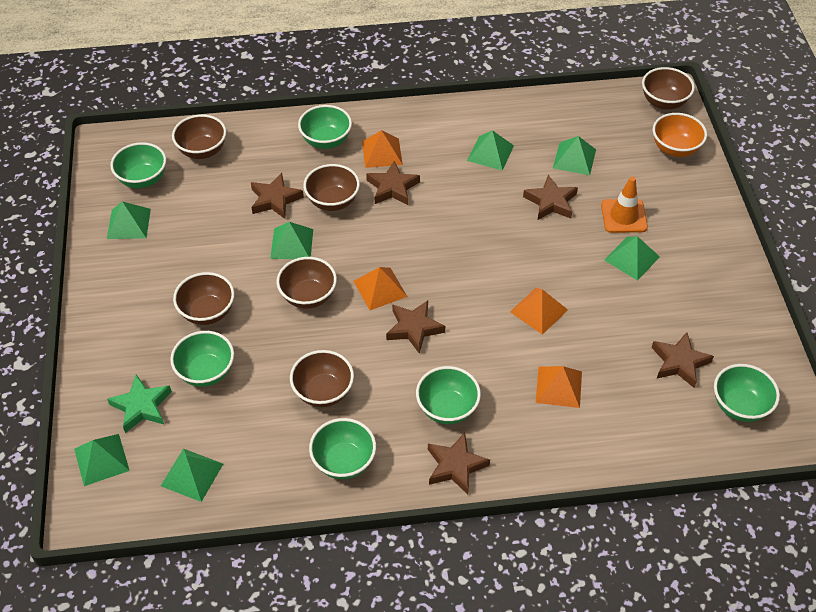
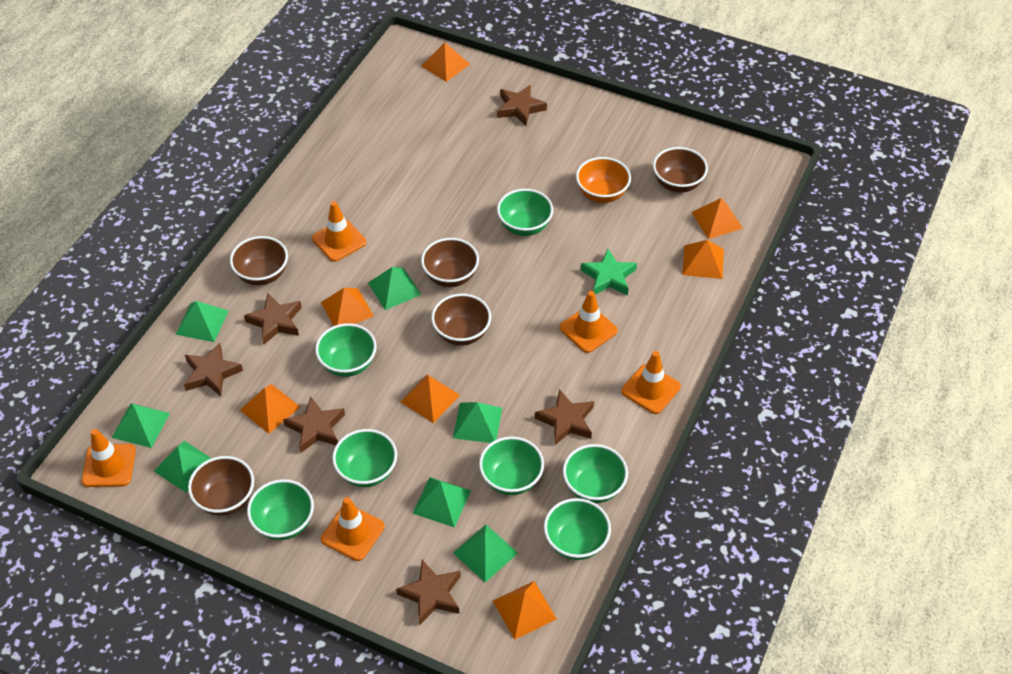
brown bowl: [172,114,226,159] [173,272,234,325] [277,257,337,309] [290,350,354,407] [303,164,360,211] [642,67,695,110] = 6 -> [188,456,254,516] [230,236,288,285] [421,238,479,287] [431,294,491,346] [653,147,708,193] = 5
green bowl: [110,142,166,188] [170,331,234,387] [298,105,352,149] [309,418,376,479] [416,366,481,424] [714,364,780,422] = 6 -> [247,479,314,540] [315,323,377,377] [332,429,397,487] [479,436,544,495] [497,189,553,236] [544,498,611,560] [563,444,628,503] = 7
orange pyramid: [354,267,407,310] [362,130,403,168] [510,288,568,335] [536,366,582,408] = 4 -> [240,384,300,434] [321,288,374,326] [400,374,460,423] [421,42,470,82] [493,581,557,640] [682,240,724,279] [691,198,743,239] = 7
orange traffic cone: [601,176,648,233] = 1 -> [82,429,136,487] [312,201,366,262] [321,497,385,561] [559,291,618,353] [621,351,681,414] = 5

